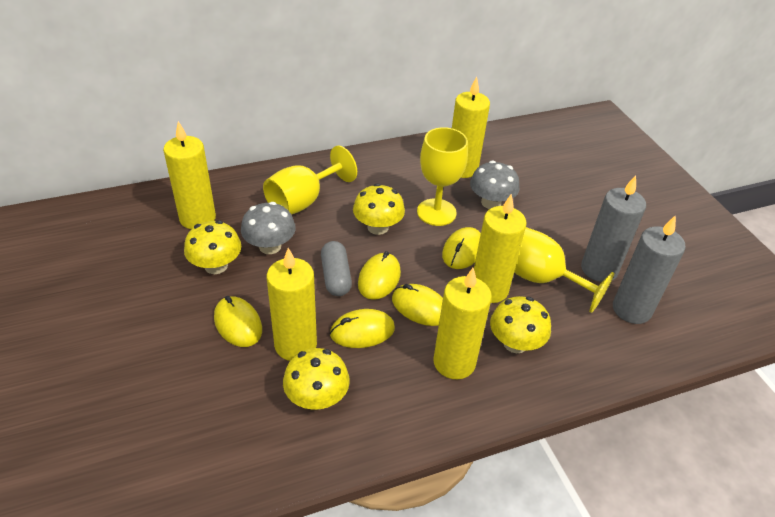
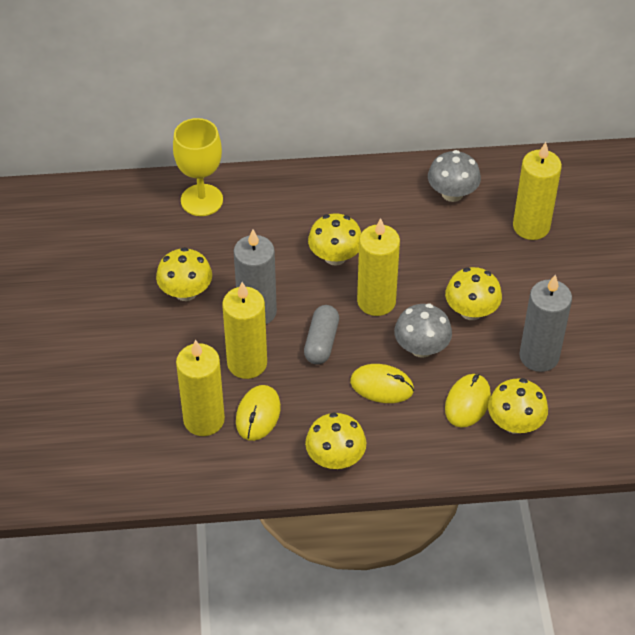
yellow candle: [163,121,216,229] [267,248,317,361] [434,268,492,379] [452,77,490,178] [474,194,527,303] = 5 -> [176,340,225,436] [222,282,267,379] [357,218,400,316] [513,142,562,240] = 4
yellow goblet: [263,146,357,215] [417,127,468,226] [514,227,614,313] = 3 -> [173,118,223,216] = 1
yellow mouse: [214,296,262,347] [330,309,395,348] [358,251,401,300] [392,284,443,326] [442,227,481,269] = 5 -> [236,385,281,441] [350,364,414,403] [445,374,491,428] = 3
yellow mushroom: [184,220,241,274] [283,348,350,410] [353,184,405,235] [490,296,551,353] = 4 -> [156,247,212,301] [305,413,366,469] [308,213,361,266] [445,267,502,320] [488,378,548,434] = 5

